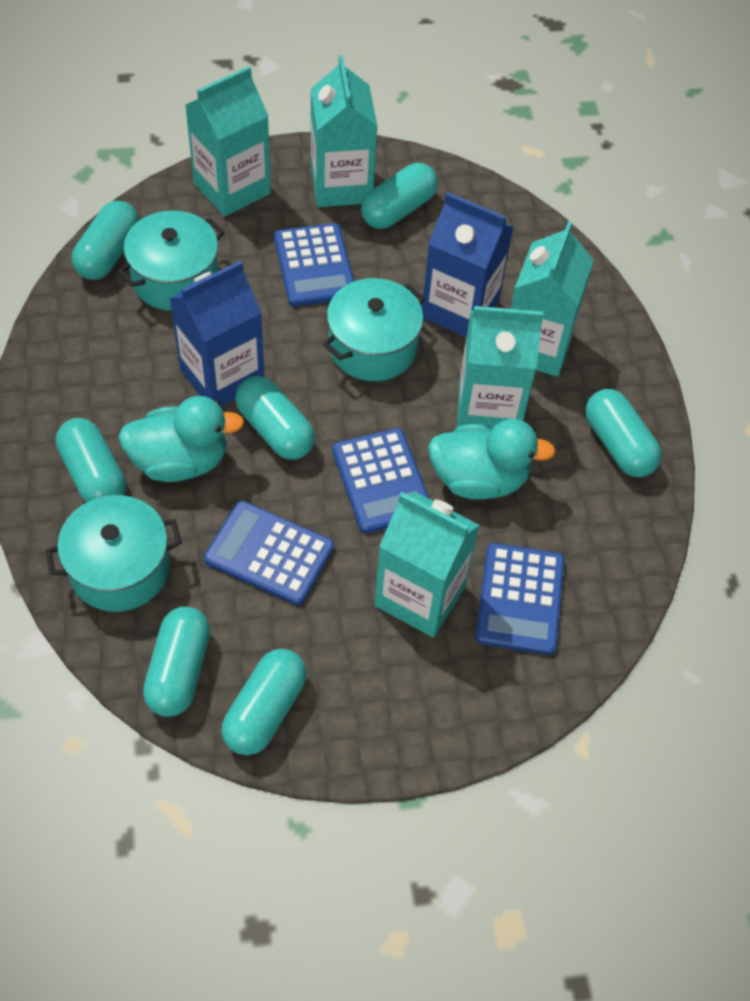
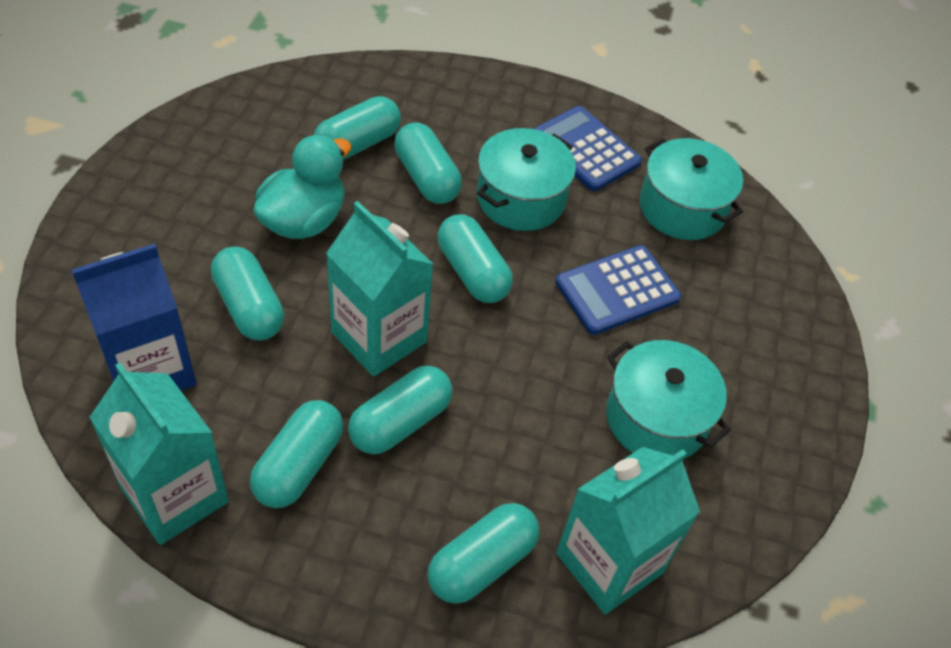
blue calculator: [204,501,334,605] [274,223,354,307] [332,428,429,533] [476,543,564,655] = 4 -> [534,106,642,191] [555,245,681,335] = 2
blue carton: [170,260,264,407] [422,192,514,337] = 2 -> [72,244,197,391] = 1
turquoise carton: [185,66,271,217] [311,55,378,207] [374,492,480,637] [457,306,544,427] [511,221,594,377] = 5 -> [89,363,229,545] [326,201,433,377] [556,447,700,615] = 3
turquoise duck: [118,396,244,482] [428,419,556,500] = 2 -> [254,135,352,239] = 1

